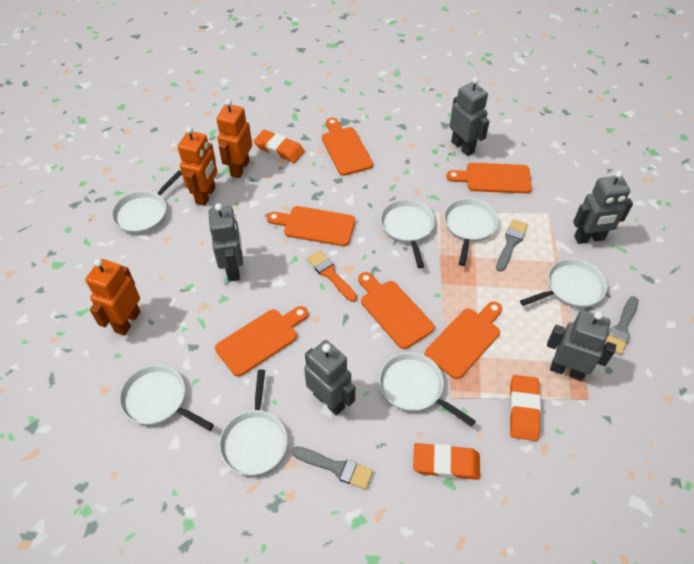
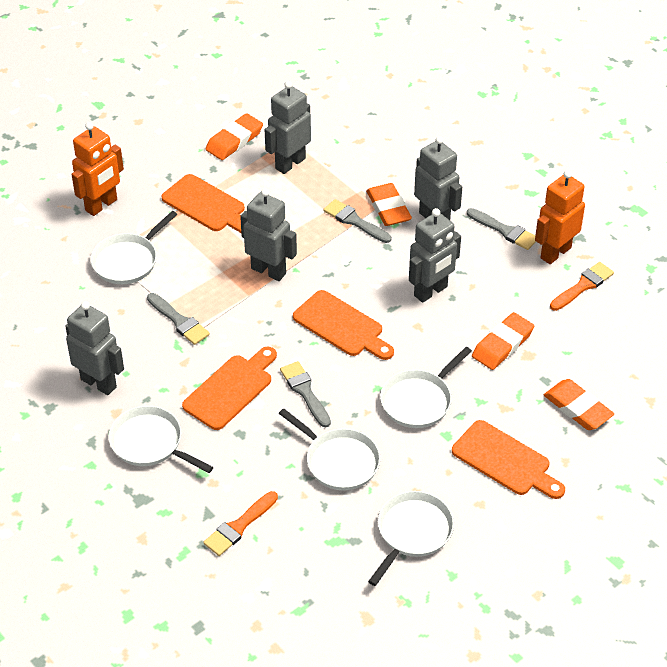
grey brush: [292,446,373,490] [496,219,528,272] [605,296,638,355] = 3 -> [147,293,210,345] [280,361,331,427] [323,199,391,243] [467,208,536,250] = 4
orange brush: [307,251,357,302] = 1 -> [203,491,278,556] [550,262,614,311] = 2
orange cutting board: [215,306,308,377] [267,206,355,246] [322,118,373,176] [358,272,435,349] [425,301,502,379] [446,163,532,193] = 6 -> [161,174,245,233] [182,347,277,430] [293,290,394,360] [452,420,565,499] = 4
orange eraser: [254,130,305,163] [413,443,480,480] [509,375,541,441] = 3 -> [206,113,263,160] [366,183,412,226] [472,312,534,370] [544,379,614,430] = 4
orange robot: [85,259,141,336] [178,127,217,206] [216,99,252,178] = 3 -> [71,122,124,216] [535,170,585,264] = 2
white pan: [112,170,182,234] [119,365,214,431] [219,369,287,475] [379,352,475,427] [380,199,435,268] [444,198,499,266] [520,258,607,308] = 7 -> [91,211,178,284] [108,406,214,473] [279,409,381,490] [368,491,454,586] [380,347,472,428] = 5

